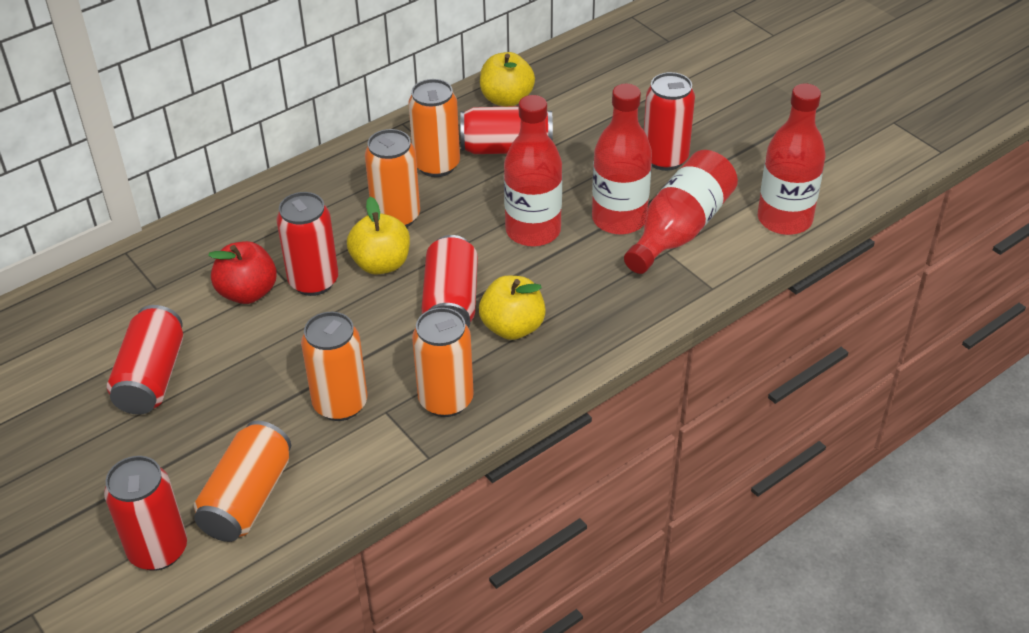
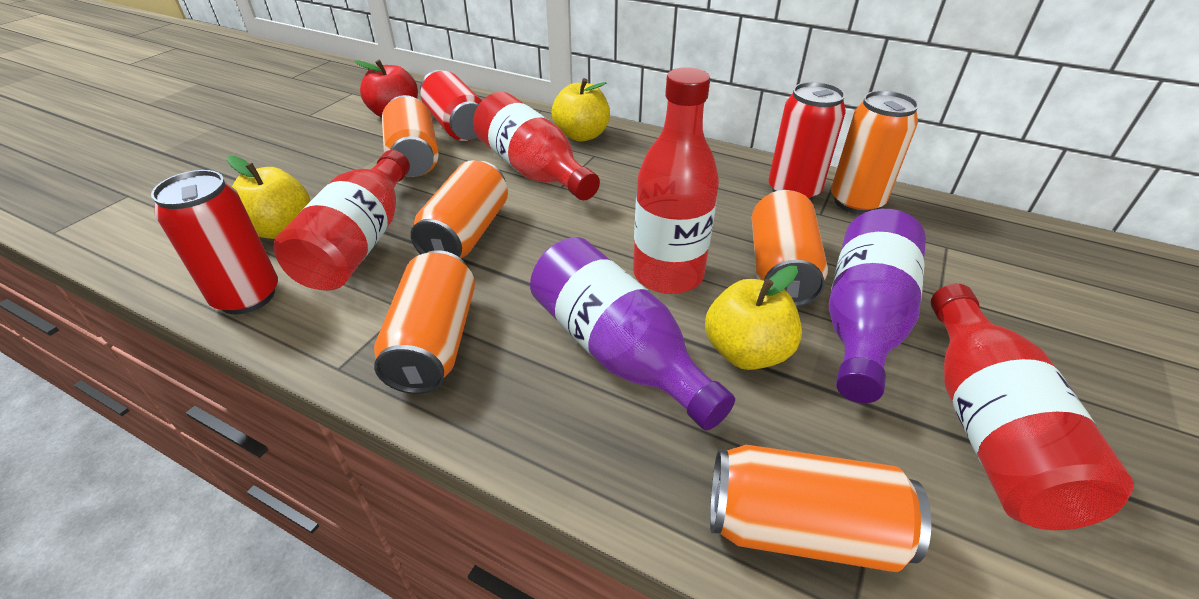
orange can: [194,421,291,542] [301,312,368,421] [365,129,420,228] [408,79,460,177] [412,308,474,417] = 5 -> [374,250,475,394] [382,95,439,177] [410,160,508,258] [710,445,931,572] [752,190,828,307] [831,90,919,214] = 6
purple bottle: none = 0 -> [530,237,735,430] [829,209,926,403] = 2
red can: [104,456,187,571] [107,305,183,415] [276,192,338,296] [421,235,478,328] [460,106,553,154] [644,72,695,171] = 6 -> [151,170,278,314] [420,70,482,141] [768,82,846,200] = 3

